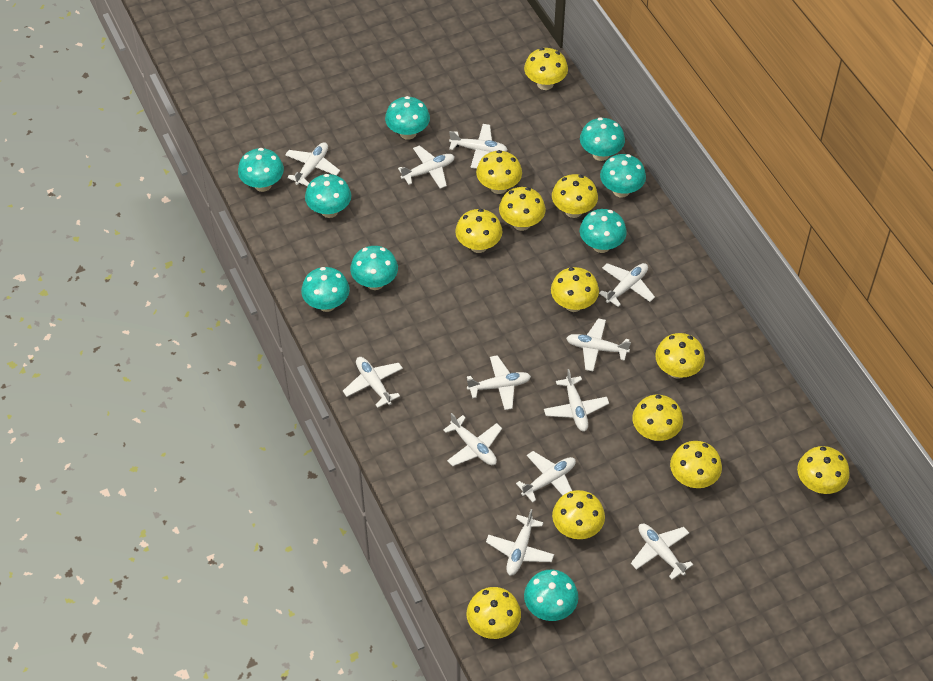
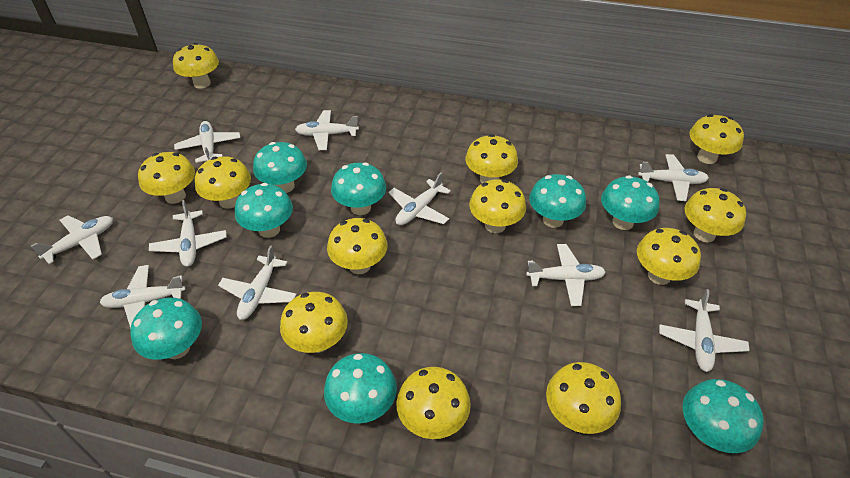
turquoise mushroom: [238,148,284,192] [301,267,350,312] [305,174,351,218] [350,246,398,290] [385,96,430,140] [524,570,578,621] [580,117,625,161] [580,209,627,253] [600,154,646,197] = 9 -> [130,298,202,360] [235,183,293,238] [253,142,307,193] [324,353,397,424] [331,162,386,215] [529,174,586,228] [601,175,659,230] [683,379,764,453] = 8
white plane: [285,142,340,186] [343,357,403,408] [398,145,455,189] [443,413,502,466] [449,124,508,169] [467,355,531,410] [486,509,554,576] [516,451,576,502] [544,369,609,432] [566,318,631,371] [599,263,655,307] [631,524,693,580] = 12 -> [31,215,113,264] [99,265,186,329] [149,200,227,267] [174,121,240,163] [218,245,296,320] [295,110,359,150] [388,172,451,225] [526,244,606,306] [638,154,709,201] [659,289,750,372] = 10

